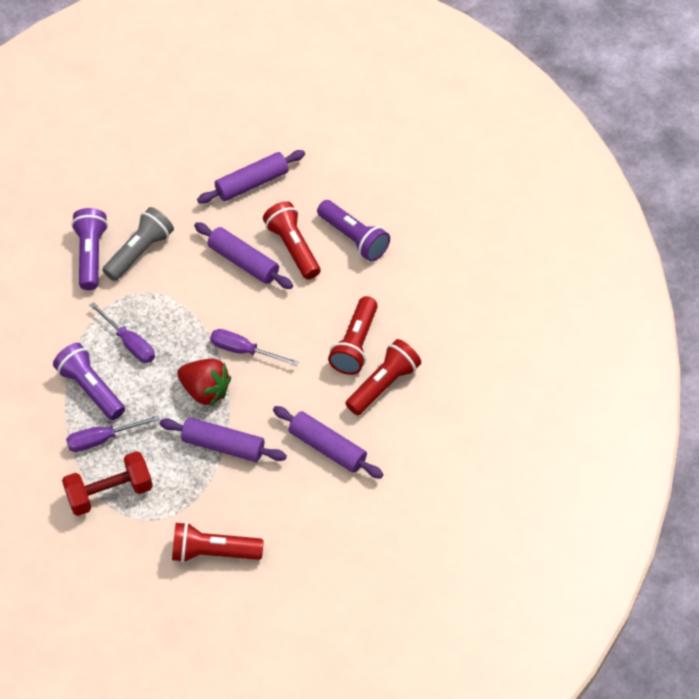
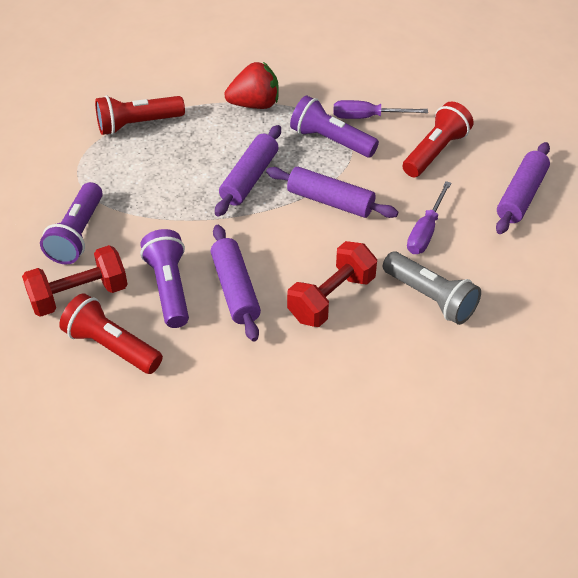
purple screwdriver: [66,415,160,452] [89,302,155,363] [210,329,298,366] = 3 -> [333,100,428,119] [407,181,451,254] = 2
red dumbbell: [62,451,153,516] = 1 -> [22,245,128,317] [287,241,377,327] = 2
red flashlight: [172,522,264,563] [263,201,320,279] [328,296,378,375] [345,339,421,415] = 4 -> [59,293,163,374] [95,95,185,135] [402,102,473,177] = 3

